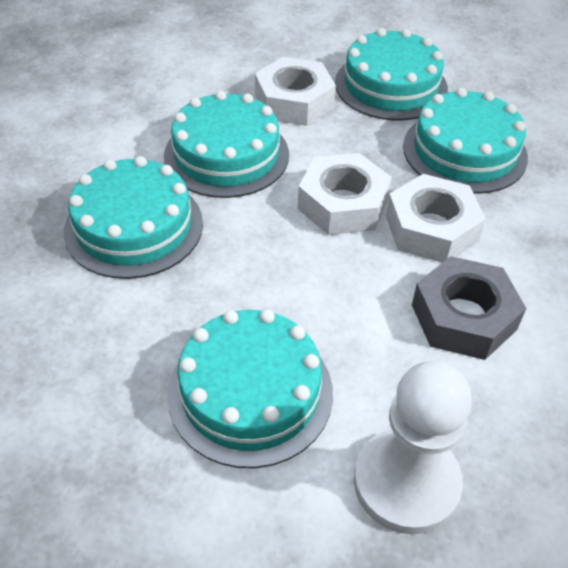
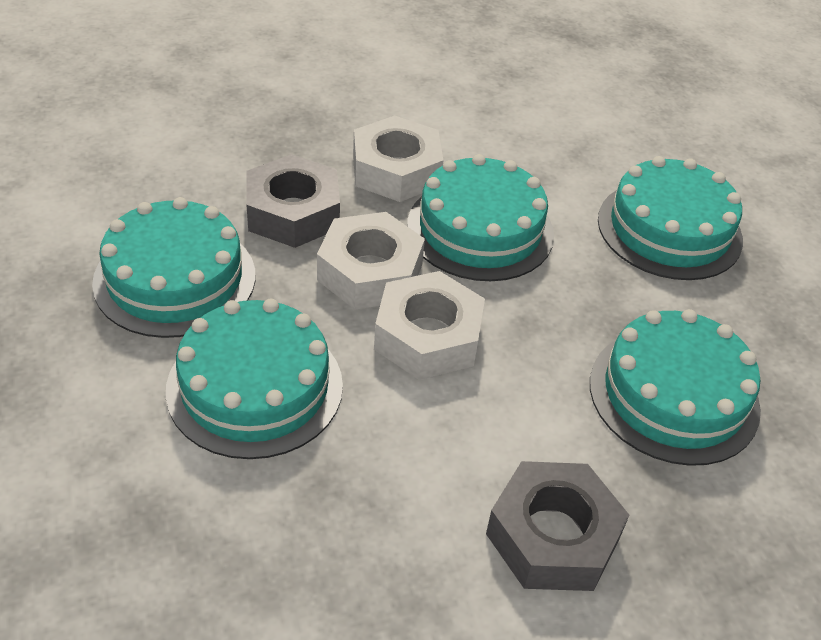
grey nut: [412,256,526,360] = 1 -> [246,154,340,248] [486,461,629,591] = 2
white pawn: [354,361,472,534] = 1 -> none = 0

